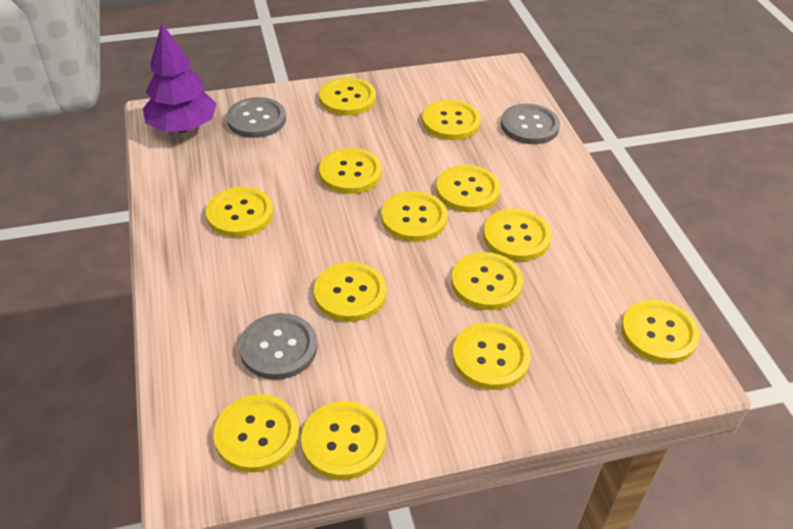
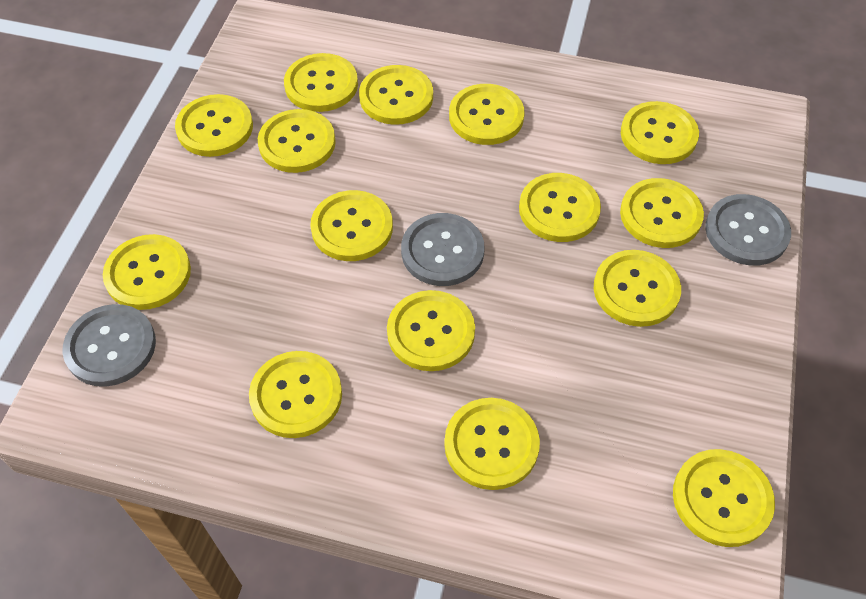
purple tree: [143,23,217,132] = 1 -> none = 0
yellow button: [206,187,273,237] [213,394,299,473] [301,401,386,480] [314,262,387,322] [319,77,376,116] [319,148,382,194] [381,191,448,242] [422,100,481,140] [436,165,500,212] [451,252,523,310] [452,323,531,390] [483,209,552,261] [621,300,700,364] = 13 -> [103,234,191,310] [175,94,253,157] [249,351,342,438] [258,109,336,173] [284,53,358,112] [310,190,393,261] [359,65,433,125] [387,290,475,371] [444,398,540,490] [449,84,525,145] [519,173,601,242] [594,250,681,327] [620,178,704,248] [621,101,699,164] [673,449,775,547] = 15

